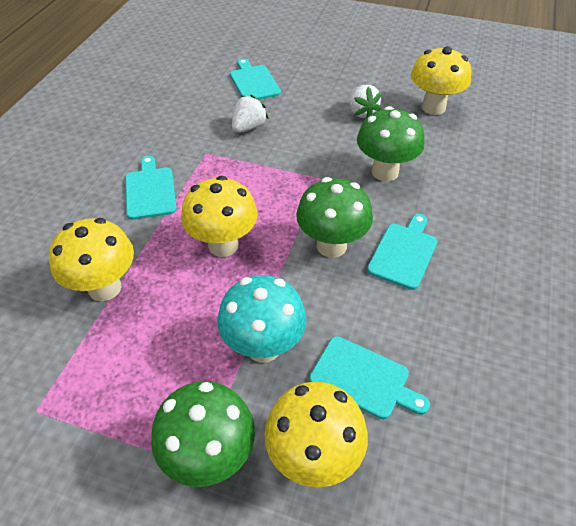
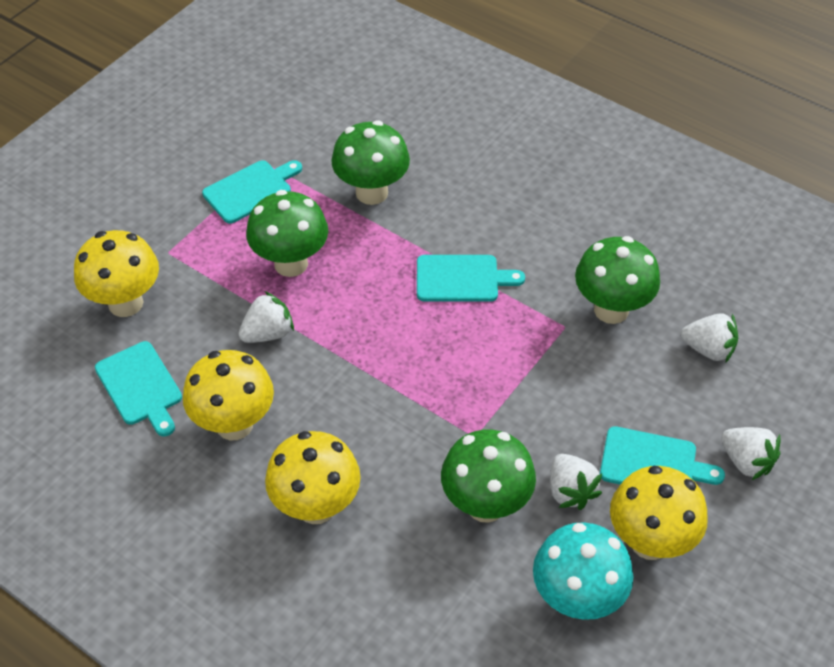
green mushroom: [151,381,255,487] [296,177,373,258] [357,106,424,181] = 3 -> [246,190,328,277] [331,121,410,205] [441,430,536,523] [575,236,660,324] = 4
white strawberry: [232,95,269,133] [349,85,382,118] = 2 -> [239,291,294,343] [550,454,602,510] [681,313,738,362] [721,427,781,480] = 4

